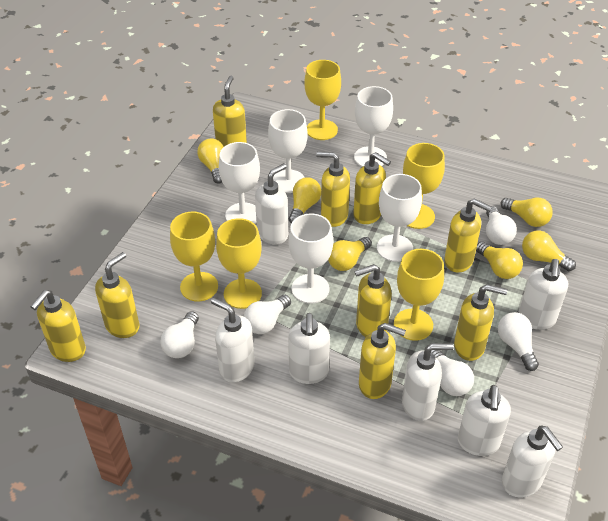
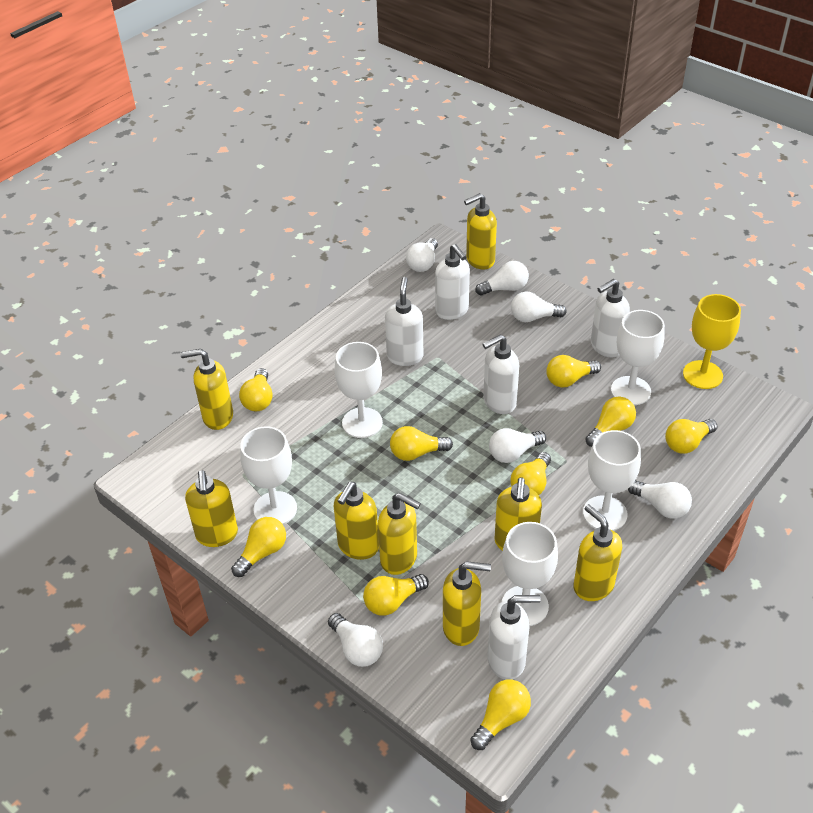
white light bulb: [160,311,199,358] [244,295,291,334] [431,350,474,396] [486,206,517,245] [498,312,539,371] = 5 -> [328,613,383,667] [406,238,438,272] [475,261,529,296] [489,428,546,463] [511,291,567,322] [628,480,692,519] = 6
white soap dispenser: [211,298,254,383] [255,163,288,245] [288,313,330,384] [402,343,454,421] [458,385,511,456] [502,425,563,498] [518,259,568,330] = 7 -> [385,277,423,366] [435,244,470,320] [482,334,519,414] [488,595,541,680] [591,279,630,357] = 5
yellow goblet: [170,211,218,302] [216,218,262,309] [305,60,341,140] [394,249,444,341] [403,143,445,229] = 5 -> [683,294,741,389] = 1
yellow light bulb: [197,139,224,184] [289,178,321,224] [328,237,372,271] [476,242,523,279] [501,198,553,227] [522,230,576,271] = 6 -> [231,517,286,577] [239,368,273,411] [363,574,429,616] [390,426,453,461] [470,679,531,750] [510,452,551,495] [546,355,601,388] [585,397,636,447] [665,419,718,454] = 9
yellow soap dispenser: [30,290,86,362] [95,252,140,338] [213,76,247,146] [316,152,350,227] [353,152,391,224] [354,264,392,337] [359,323,406,399] [444,198,492,272] [454,284,508,361] = 9 -> [180,349,233,430] [185,470,238,547] [334,482,379,560] [378,493,421,575] [443,561,491,646] [464,193,497,269] [495,477,542,551] [574,504,622,601] = 8

